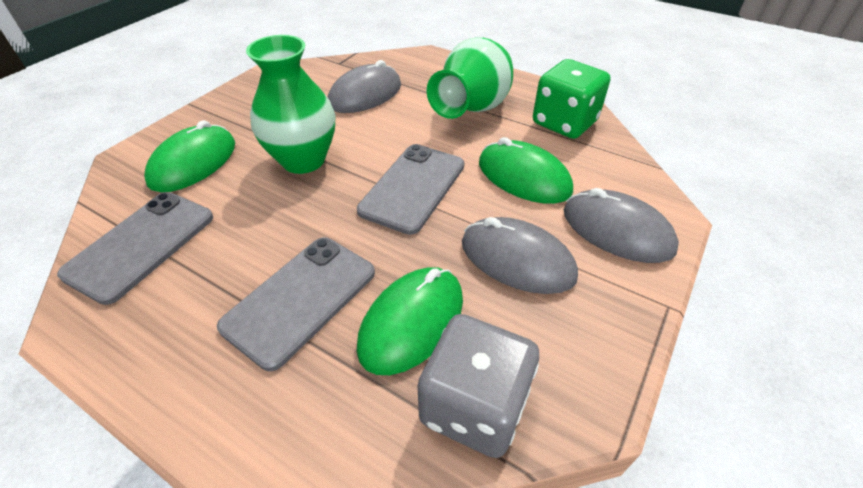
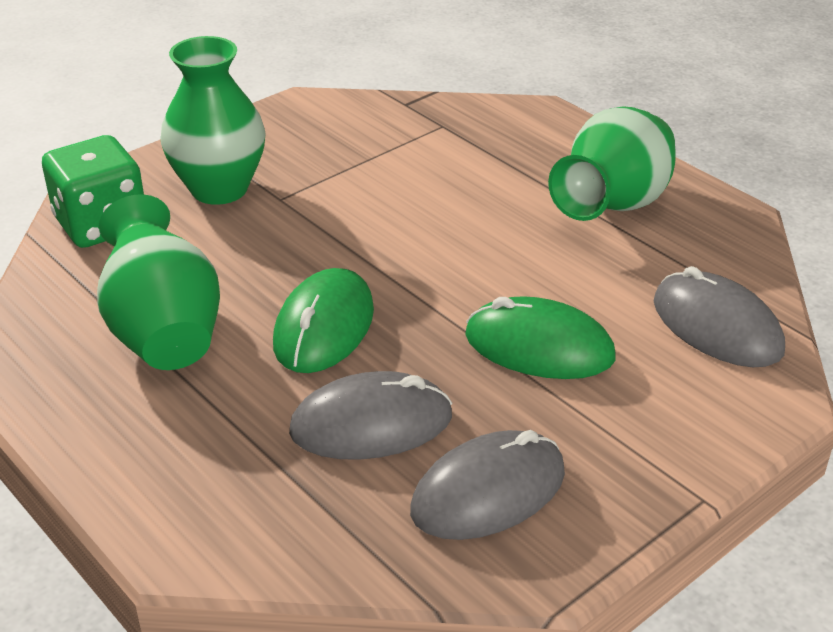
green mouse: [144,120,235,192] [356,267,463,375] [479,137,573,204] = 3 -> [273,268,374,373] [465,296,615,379] = 2
green vase: [246,35,335,174] [427,38,513,119] = 2 -> [97,194,220,370] [161,36,266,205] [548,106,676,221] = 3
grey dice: [417,314,539,458] = 1 -> none = 0
grey phone: [57,192,213,305] [217,237,375,371] [357,144,464,235] = 3 -> none = 0

